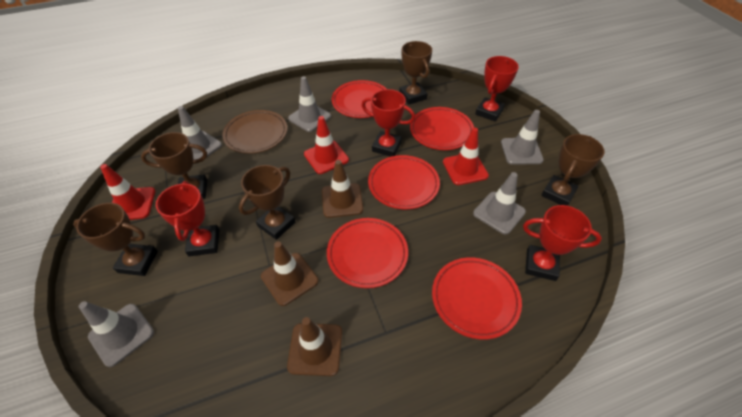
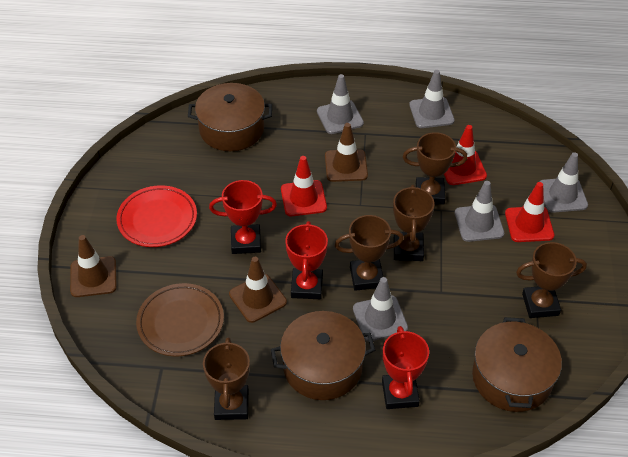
brown pot: none = 0 -> [188,83,272,151] [271,311,375,400] [472,317,562,412] = 3
red plate: [327,218,408,288] [332,80,386,118] [368,155,440,210] [410,107,474,150] [432,257,522,339] = 5 -> [116,185,197,247] = 1
red trophy: [156,181,219,256] [361,89,415,157] [475,56,519,122] [523,205,602,281] = 4 -> [209,180,277,254] [285,221,328,299] [382,326,429,409] = 3

